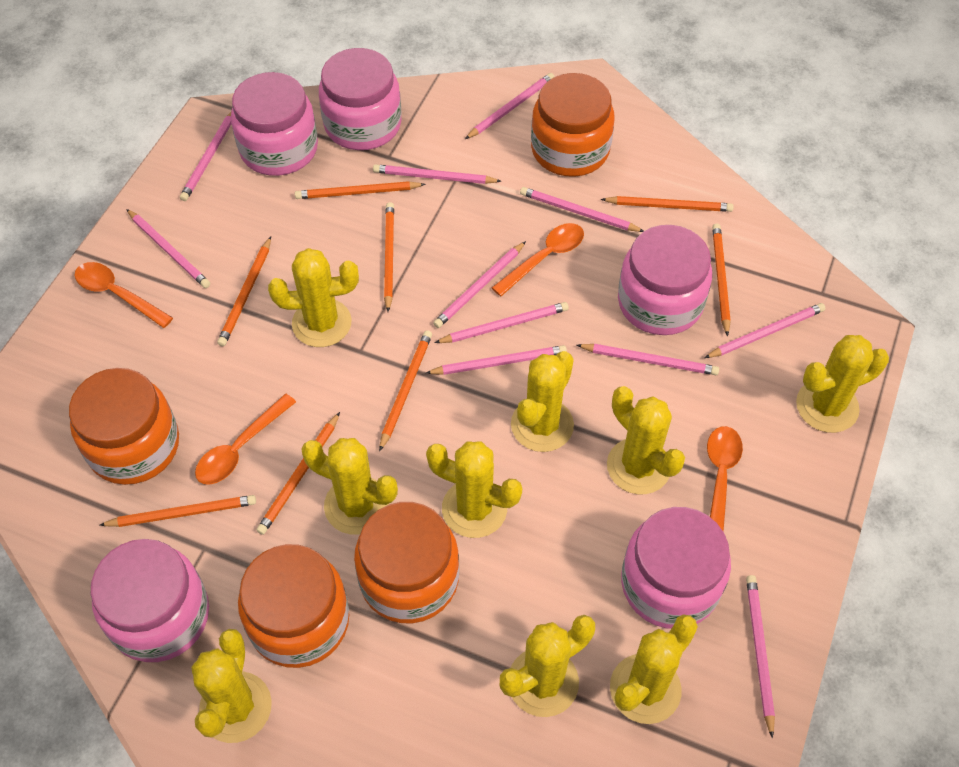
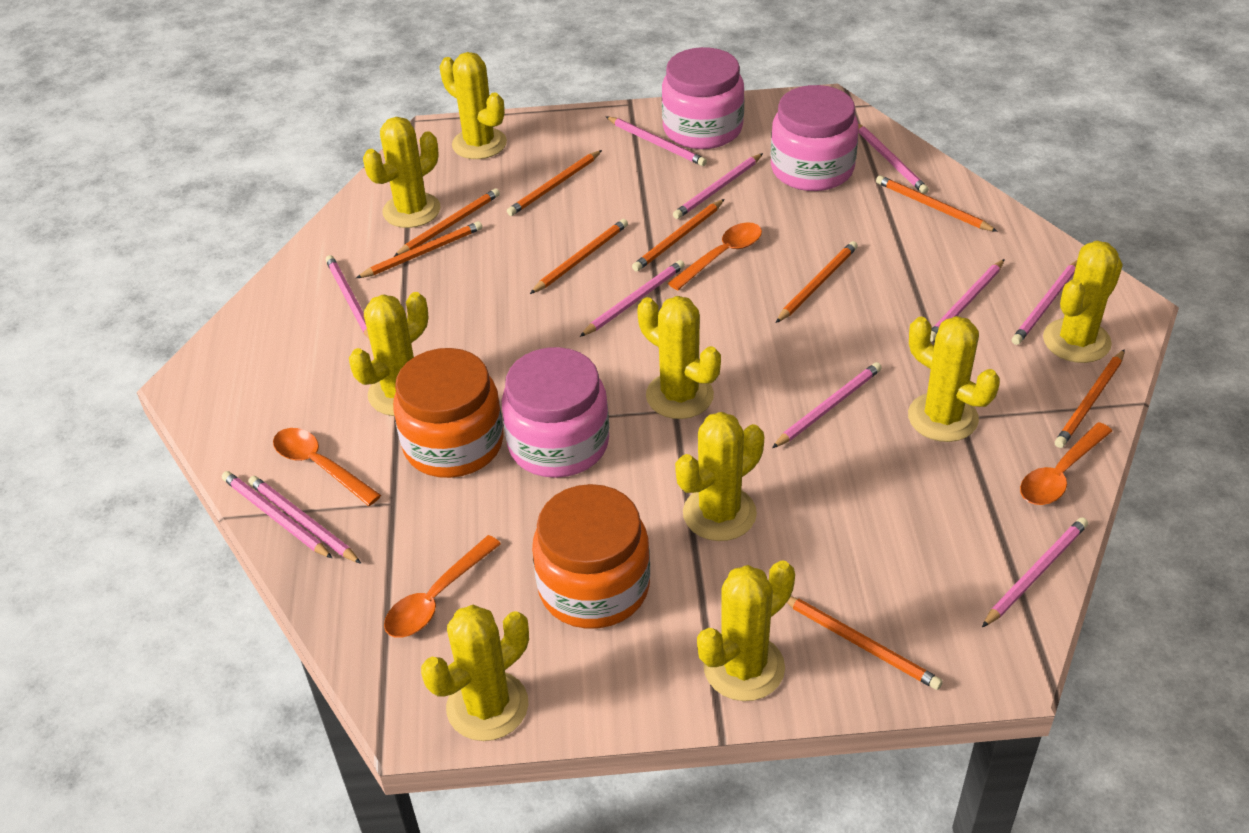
orange jar: [69,368,179,485] [238,544,349,668] [354,502,459,623] [531,73,614,177] = 4 -> [393,348,504,478] [532,484,650,629] = 2
orange pencil: [100,495,256,527] [217,237,271,346] [256,412,340,535] [295,181,426,199] [379,330,432,452] [384,202,394,312] [601,196,734,212] [712,224,731,336] = 8 -> [356,221,482,278] [394,188,500,257] [507,150,602,216] [530,219,628,294] [632,199,724,272] [776,241,858,323] [787,596,943,690] [876,175,998,232] [1055,349,1125,448] = 9
pink jar: [91,539,209,662] [231,72,318,176] [319,48,402,150] [618,225,712,335] [621,507,731,629] = 5 -> [502,347,609,478] [662,47,744,149] [771,85,858,191] = 3

